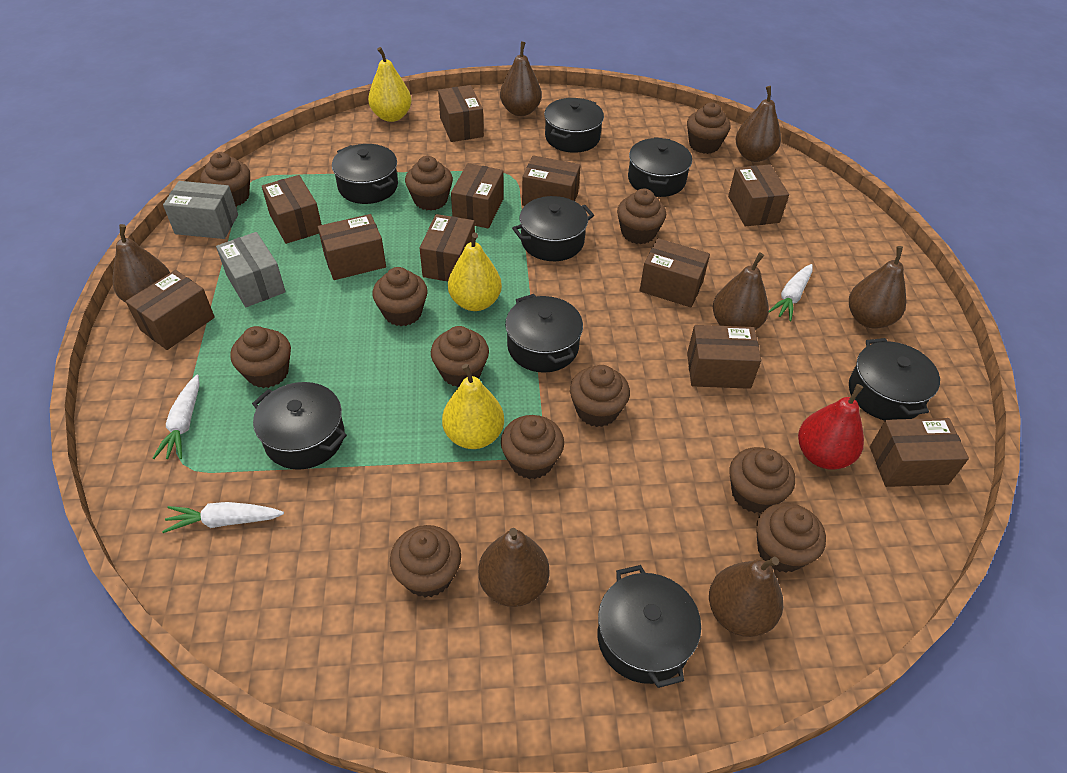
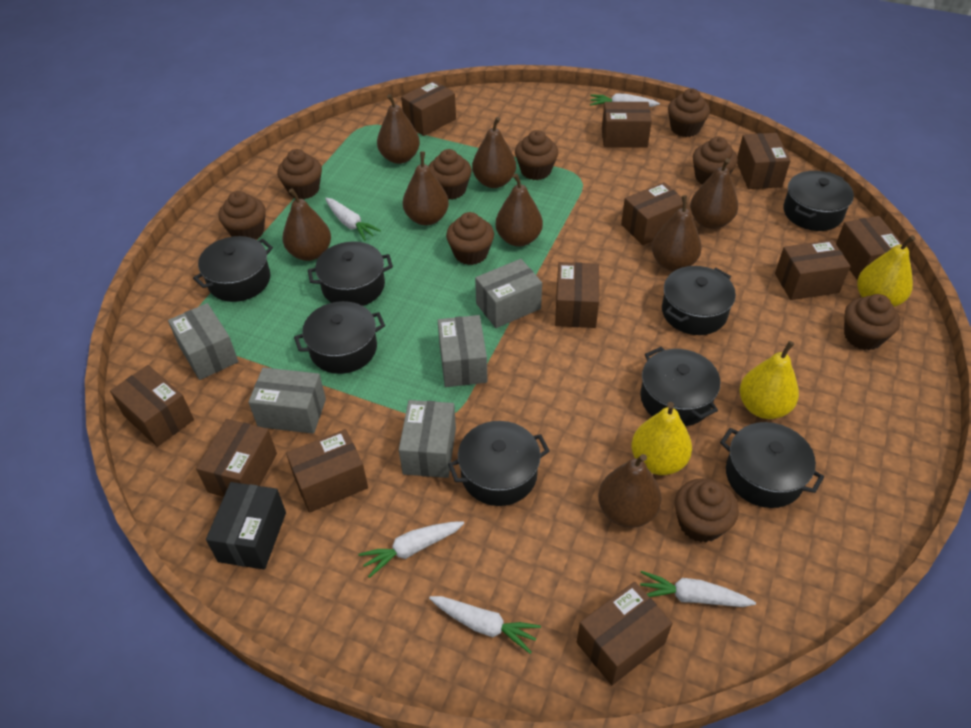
black box: none = 0 -> [206,482,286,569] = 1
brown cupcake: [201,152,250,206] [230,326,291,388] [372,267,428,326] [390,525,461,598] [405,156,453,211] [431,326,489,387] [501,415,564,479] [570,365,630,427] [617,189,666,244] [687,102,731,154] [730,447,795,513] [756,503,826,573] = 12 -> [219,191,266,240] [277,149,322,199] [429,149,472,200] [446,212,494,265] [515,130,558,180] [668,88,710,137] [675,478,739,543] [693,137,738,184] [844,294,900,350] = 9
brown pear: [113,224,170,303] [478,528,549,607] [500,41,542,116] [709,557,783,637] [713,253,769,330] [735,86,781,162] [849,246,906,329] = 7 -> [283,188,331,261] [377,94,420,164] [403,151,449,225] [472,117,516,188] [496,173,543,246] [598,454,662,528] [652,195,702,271] [690,158,738,229] = 8
grey box: [163,181,238,239] [216,232,286,307] = 2 -> [168,303,238,380] [248,367,326,434] [399,400,456,478] [438,315,487,387] [475,259,542,328] = 5
red pear: [798,384,864,470] = 1 -> none = 0
white carrot: [153,375,200,459] [162,502,284,533] [769,264,812,321] = 3 -> [325,198,381,241] [358,521,464,578] [429,596,541,654] [590,93,660,107] [640,571,756,607] = 5

